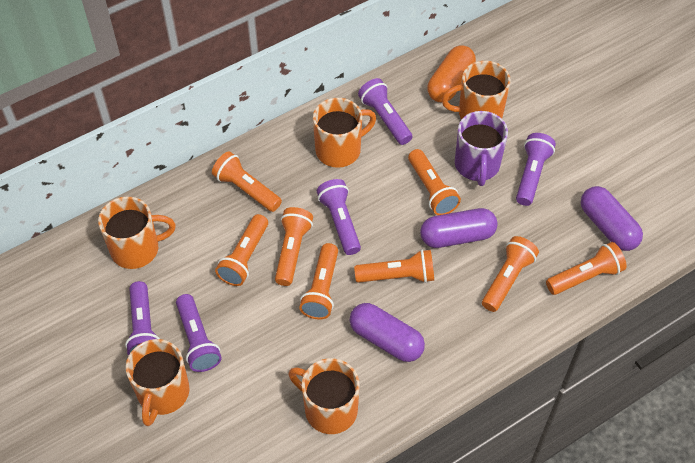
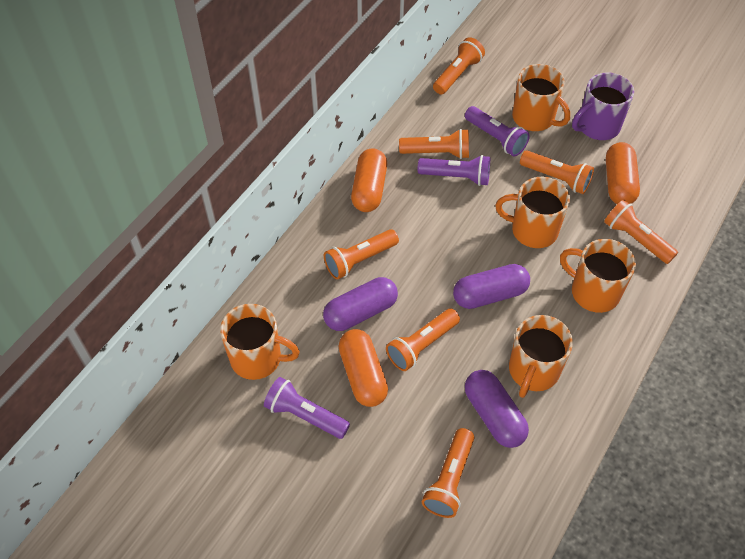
orange capsule: [427,45,476,102] = 1 -> [339,329,388,407] [351,148,387,212] [606,142,640,204] = 3
orange flashlight: [212,151,282,212] [215,214,268,286] [275,207,313,286] [299,243,338,320] [354,249,434,283] [408,149,461,215] [482,236,539,312] [546,242,627,295] = 8 -> [324,229,399,280] [386,308,460,371] [399,129,469,159] [422,428,474,518] [433,37,485,94] [520,150,594,194] [604,200,678,264] = 7
purple flashlight: [125,281,160,356] [176,294,222,372] [317,179,361,255] [358,78,412,145] [516,133,556,206] = 5 -> [264,377,350,439] [418,155,490,186] [465,106,530,156] = 3

